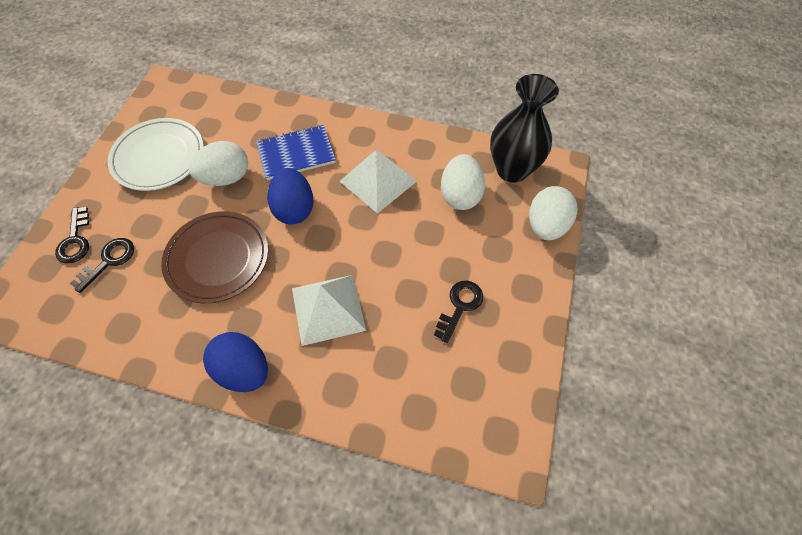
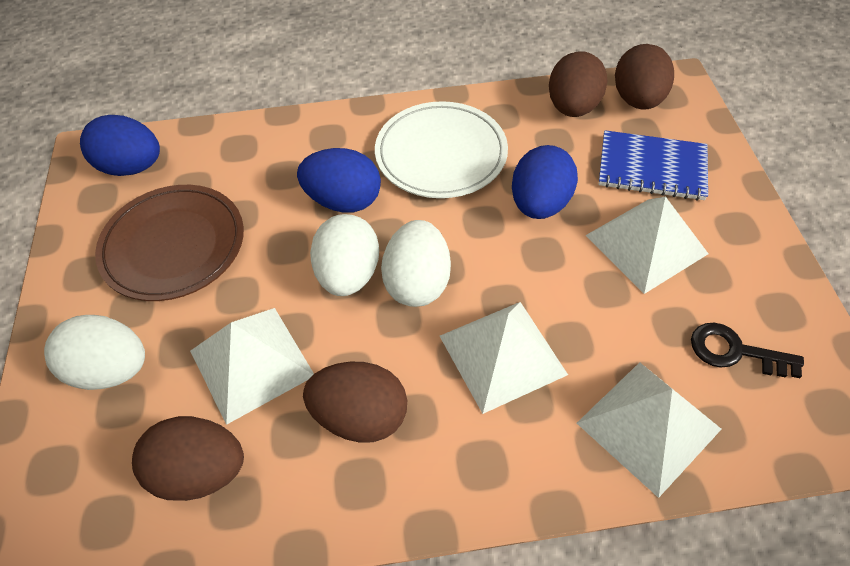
black key: [55,207,89,264] [70,238,134,293] [434,281,483,343] = 3 -> [691,323,804,378] = 1
black vase: [490,74,559,183] = 1 -> none = 0
blue egg: [203,332,268,392] [267,168,314,224] = 2 -> [80,115,160,176] [297,148,381,213] [512,145,578,219] = 3
brown egg: none = 0 -> [132,416,244,501] [303,362,407,443] [549,51,607,117] [615,44,674,110] = 4
white pyramid: [292,275,366,346] [339,150,417,214] = 2 -> [190,308,314,425] [440,302,568,414] [577,362,721,498] [585,197,708,294] = 4

